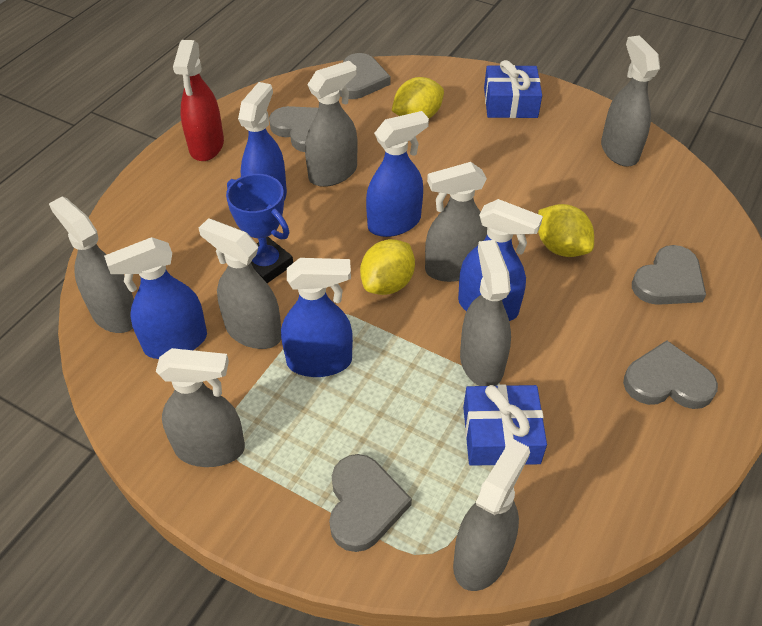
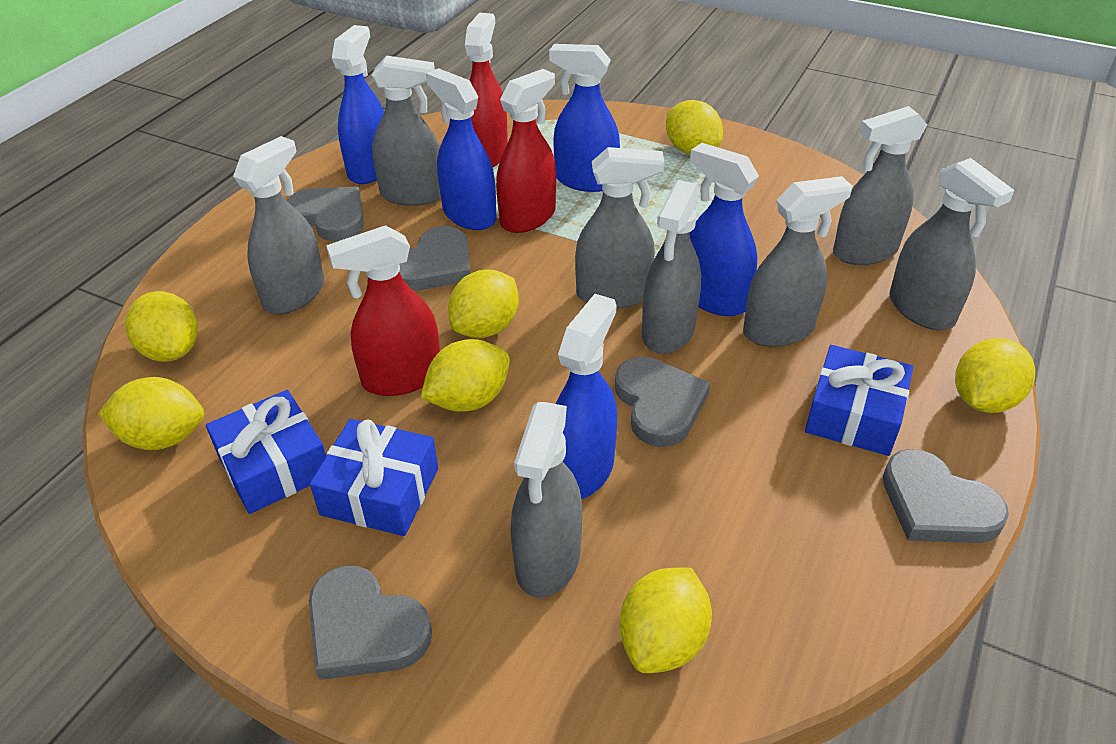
blue gift: [463,385,547,466] [484,60,542,118] = 2 -> [206,390,326,514] [310,419,438,536] [805,345,913,456] = 3
blue trophy: [226,174,293,283] = 1 -> none = 0
red spray bottle: [173,40,224,161] = 1 -> [326,225,440,396] [465,13,508,167] [496,69,556,233] = 3
yellow lemon: [360,239,415,295] [392,77,444,118] [538,204,594,257] = 3 -> [98,377,204,450] [125,291,198,362] [420,339,510,412] [448,270,519,338] [620,567,712,673] [666,100,723,154] [955,338,1035,413] = 7

